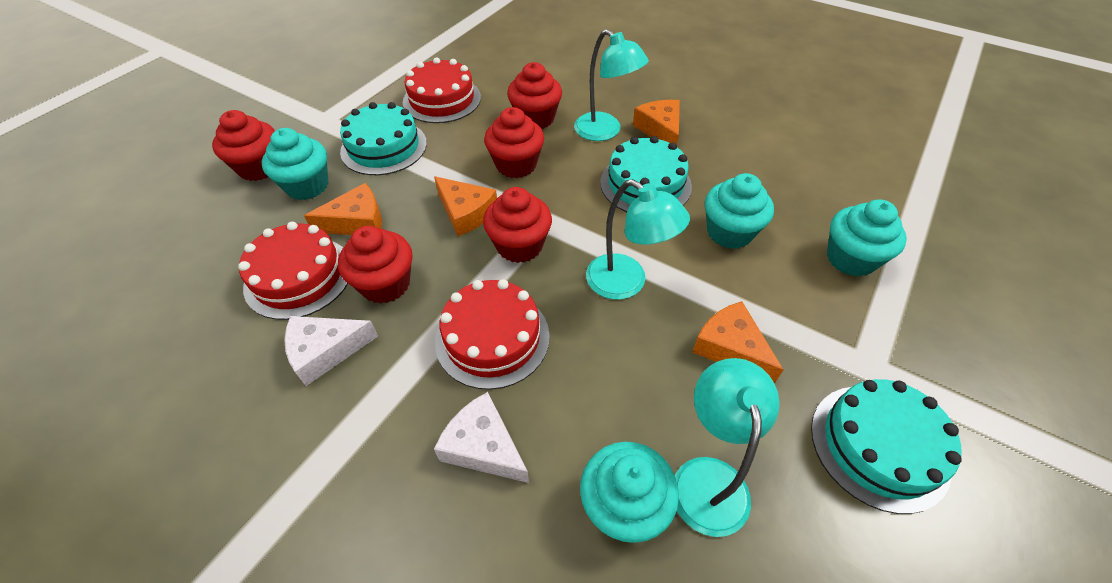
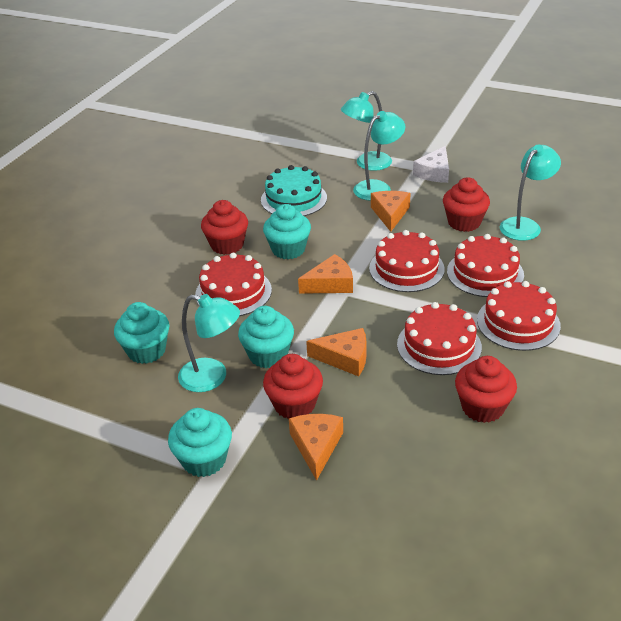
red cake: [238,222,348,320] [403,57,481,123] [435,279,550,390] = 3 -> [195,253,272,316] [369,230,445,292] [397,302,482,375] [447,234,524,297] [477,281,561,351] = 5
red cupcake: [212,110,275,181] [338,226,412,304] [483,187,552,263] [484,107,544,178] [507,62,562,129] = 5 -> [201,200,248,255] [263,354,323,419] [443,177,490,232] [455,356,517,423] = 4
turquoise cake: [340,102,427,175] [600,136,692,212] [811,379,962,514] = 3 -> [261,165,327,216] = 1
turquoise lamp: [574,29,649,141] [586,179,690,300] [675,358,780,537] = 3 -> [178,294,240,392] [341,91,392,171] [353,111,405,201] [500,144,561,241] = 4
white cheese: [284,316,378,386] [434,392,529,483] = 2 -> [413,146,449,183] = 1

